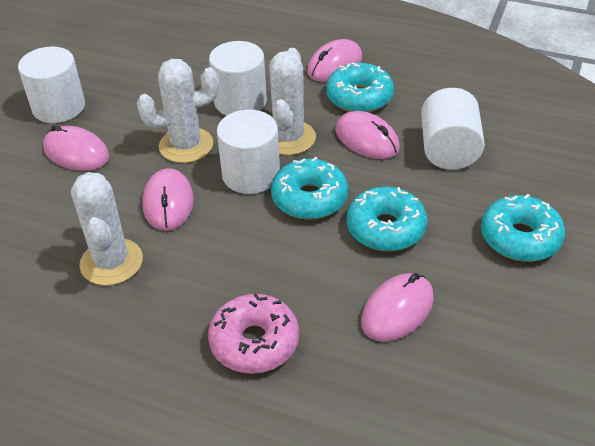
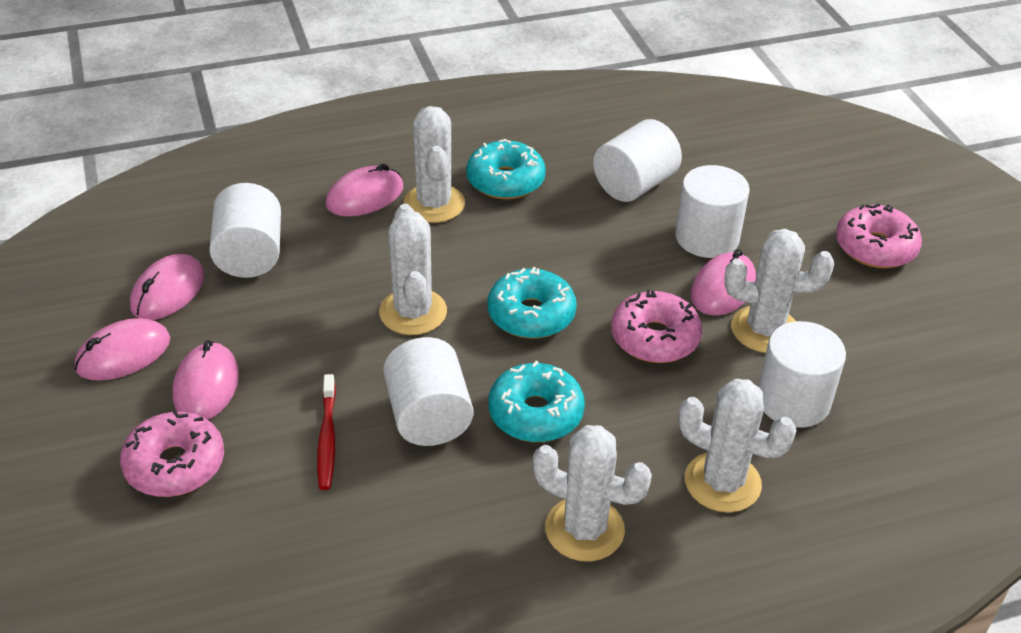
pink donut: [208,293,299,374] = 1 -> [120,410,224,497] [611,290,702,363] [836,203,922,268] = 3
red toothbrush: none = 0 -> [317,374,336,490] = 1
turquoise donut: [271,157,348,220] [326,62,394,112] [347,187,427,251] [481,194,565,262] = 4 -> [466,139,546,199] [487,267,577,339] [488,361,585,442] = 3
white cactus: [71,172,143,286] [137,59,219,163] [269,48,316,155] = 3 -> [379,204,447,335] [403,106,465,223] [533,425,652,562] [678,379,796,513] [724,229,834,353] = 5
white cylinder: [18,47,85,123] [209,41,267,116] [217,110,280,194] [421,88,485,170] = 4 -> [209,183,281,278] [383,337,473,446] [593,119,682,202] [675,165,750,258] [758,321,846,428] = 5

